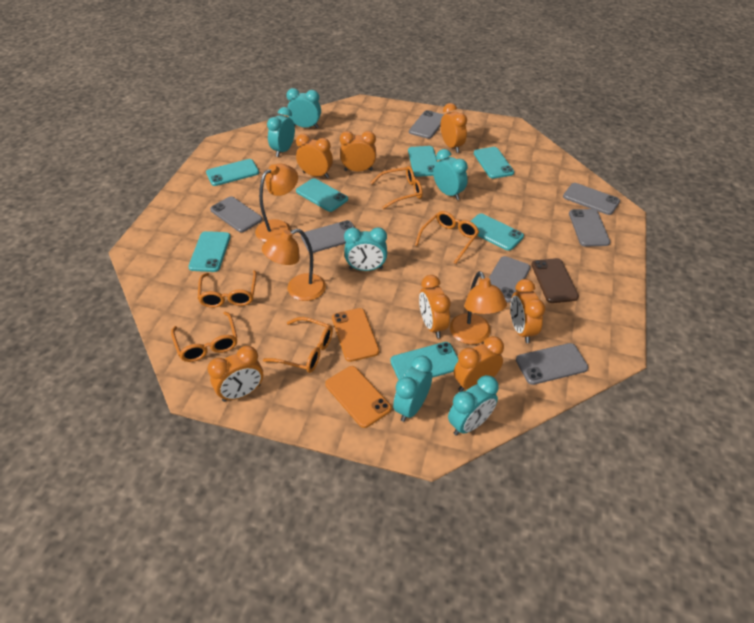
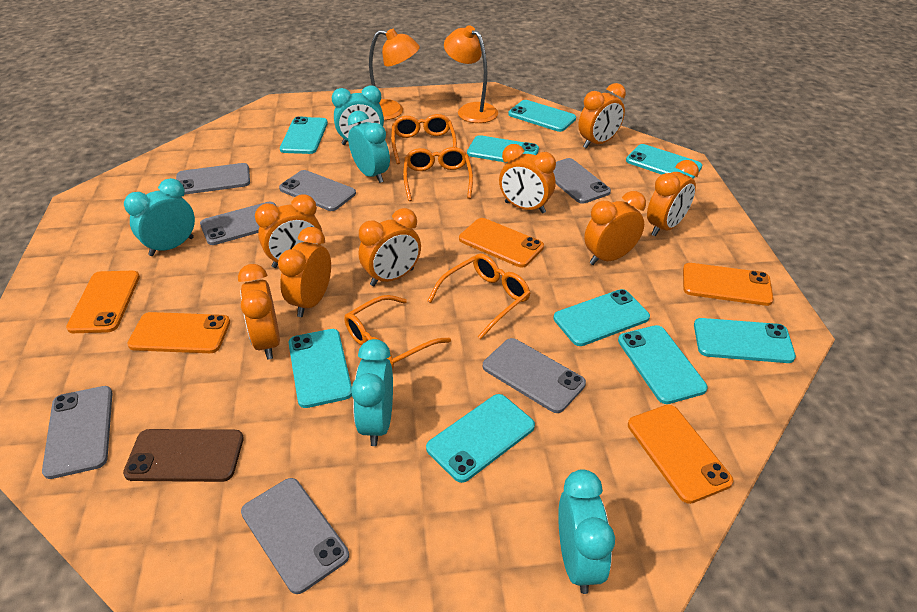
orange clock: [207,346,263,402] [296,134,333,178] [340,131,376,171] [419,275,451,338] [441,103,467,153] [454,336,504,392] [510,279,545,343] = 7 -> [238,264,280,359] [255,195,322,268] [278,227,331,317] [359,208,421,286] [499,144,556,214] [578,83,626,149] [584,191,646,265] [647,160,699,237] = 8
orange glasses: [171,312,237,362] [198,270,257,308] [263,317,333,373] [371,166,423,209] [415,211,479,264] = 5 -> [344,295,451,369] [391,114,457,164] [403,147,473,201] [428,254,530,339] = 4
orange lamp: [255,164,298,242] [262,229,326,301] [450,271,507,345] = 3 -> [369,29,420,120] [444,25,498,123] = 2
orange phone: [325,366,392,428] [332,308,379,362] = 2 -> [66,271,140,333] [127,312,230,353] [459,218,544,268] [628,405,733,504] [683,263,773,306] = 5
turquoise clock: [267,107,295,157] [286,88,321,128] [344,227,387,271] [393,355,432,422] [433,149,468,200] [448,375,499,436] = 6 -> [124,178,195,256] [332,85,384,145] [348,111,390,183] [351,339,393,446] [558,469,615,594] = 5
turquoise phone: [188,231,231,272] [206,159,259,186] [296,178,348,212] [390,342,458,380] [408,146,437,177] [470,213,524,251] [474,147,514,179] = 7 -> [280,117,328,154] [289,329,352,408] [426,394,535,483] [467,135,539,163] [508,100,576,132] [554,289,650,346] [618,325,708,404] [626,144,702,178] [694,318,796,363] = 9

